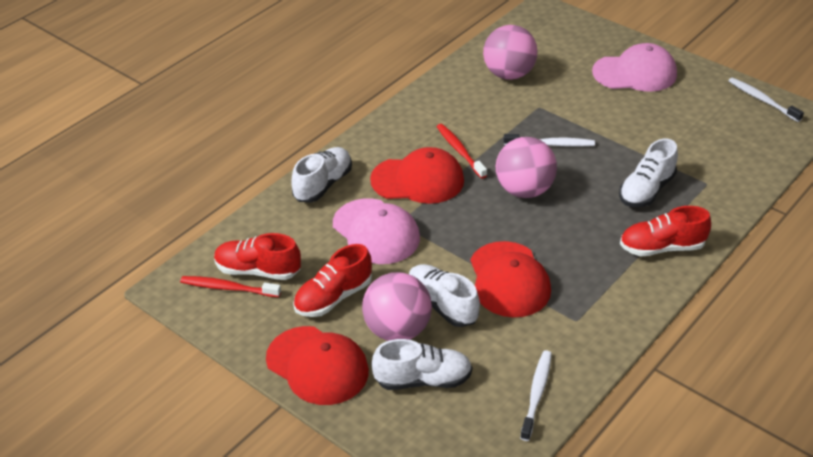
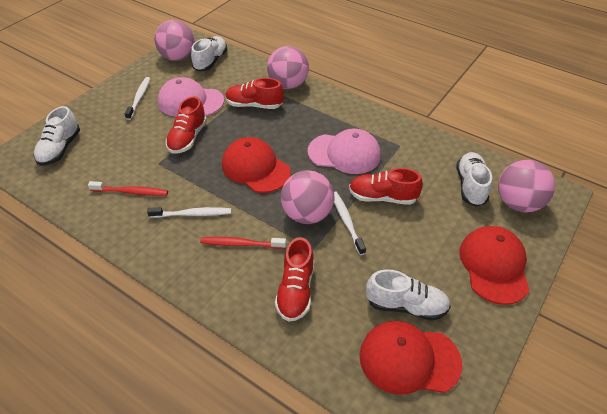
pink ball: [362,272,432,341] [483,25,538,80] [496,137,557,198] = 3 -> [154,20,195,61] [267,46,309,89] [281,170,334,224] [498,160,555,213] = 4
red shoe: [214,233,301,280] [293,244,372,317] [620,206,711,256] = 3 -> [166,96,207,154] [225,78,284,109] [275,237,314,322] [349,168,423,205] = 4

